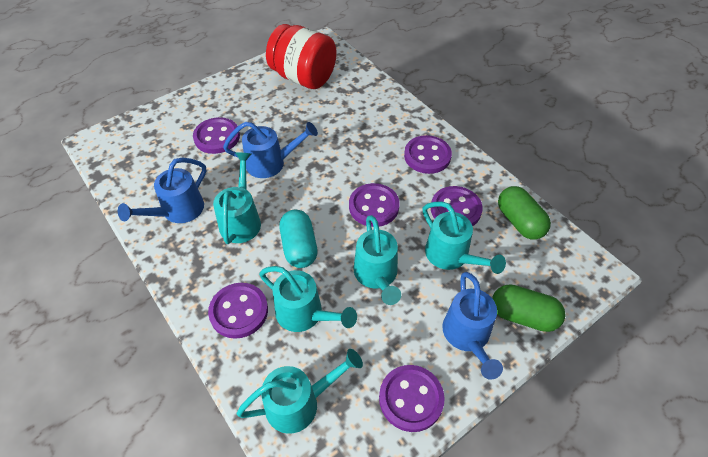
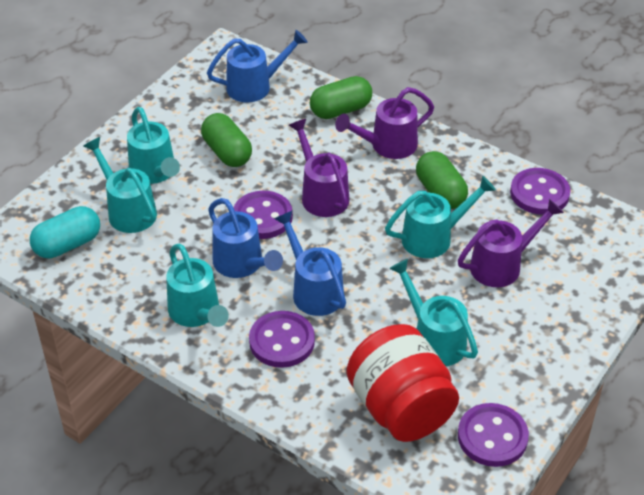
green capsule: [492,284,565,332] [498,186,551,240] = 2 -> [201,113,252,167] [310,76,372,119] [416,151,468,209] = 3
purple button: [193,117,240,154] [208,283,268,339] [349,183,399,227] [379,365,445,432] [404,135,452,174] [431,186,483,227] = 6 -> [233,191,293,239] [249,311,315,368] [458,403,529,467] [510,168,570,215] = 4
purple watering can: none = 0 -> [289,119,349,217] [335,87,434,159] [458,199,564,287] = 3

